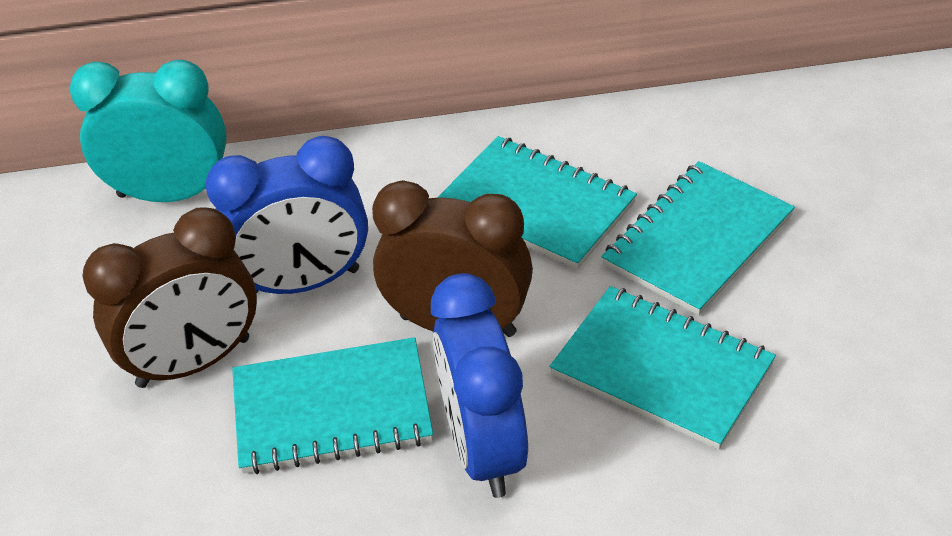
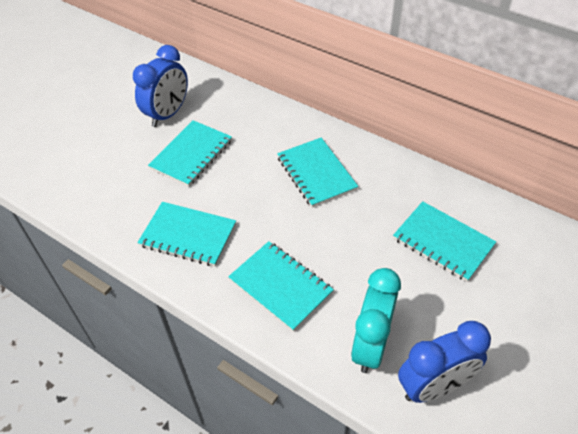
brown clock: [82,207,257,388] [372,180,533,337] = 2 -> none = 0
turquoise notebook: [232,337,433,474] [437,136,637,269] [550,286,776,450] [601,161,795,315] = 4 -> [137,202,236,266] [148,120,232,187] [228,241,334,332] [277,138,358,207] [393,201,496,282] = 5

